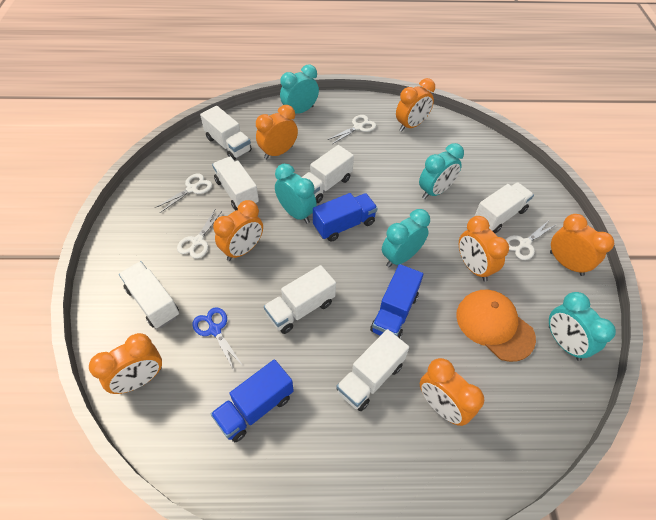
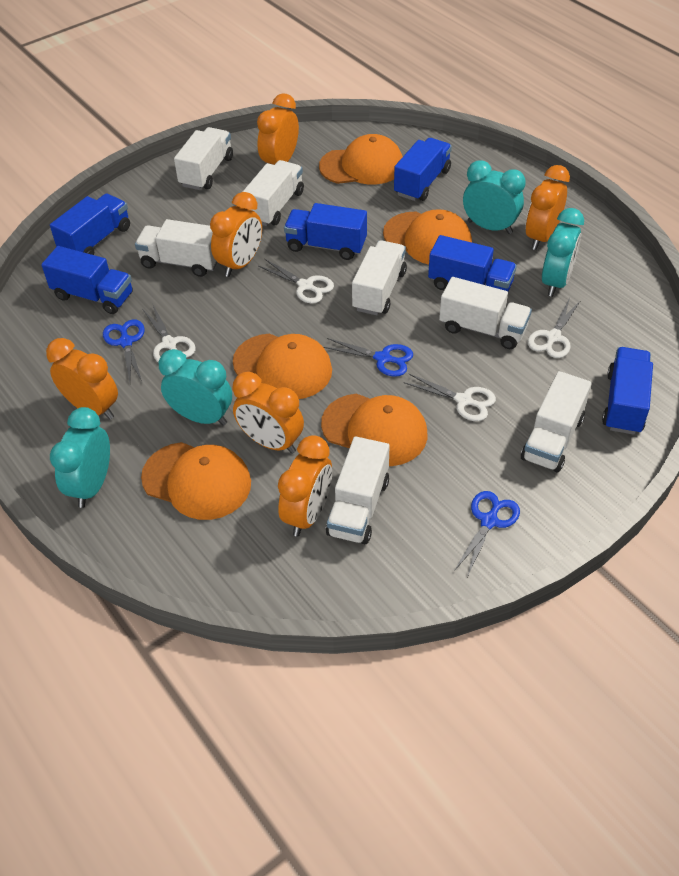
blue scissors: [192,307,243,370] = 1 -> [103,319,145,382] [323,338,413,377] [454,491,520,577] = 3
blue truck: [211,359,294,442] [313,193,378,242] [370,264,423,339] = 3 -> [41,246,133,314] [50,194,130,255] [284,203,367,260] [394,138,452,201] [428,235,517,292] [602,347,653,435] = 6
orange cap: [456,289,536,362] = 1 -> [141,442,251,520] [233,334,332,399] [319,134,403,185] [321,394,427,466] [383,209,472,265] = 5
orange clock: [89,333,162,394] [213,200,263,261] [256,105,298,159] [396,78,435,132] [420,358,484,426] [459,216,509,282] [550,214,614,276] = 7 -> [46,338,118,420] [210,192,262,277] [232,372,304,454] [257,94,299,165] [278,435,332,536] [526,165,570,250] = 6
turquoise clock: [275,164,317,224] [280,64,319,114] [382,209,430,267] [419,143,464,199] [549,292,616,361] = 5 -> [50,407,110,508] [159,349,232,426] [463,160,526,234] [542,208,584,297] = 4

